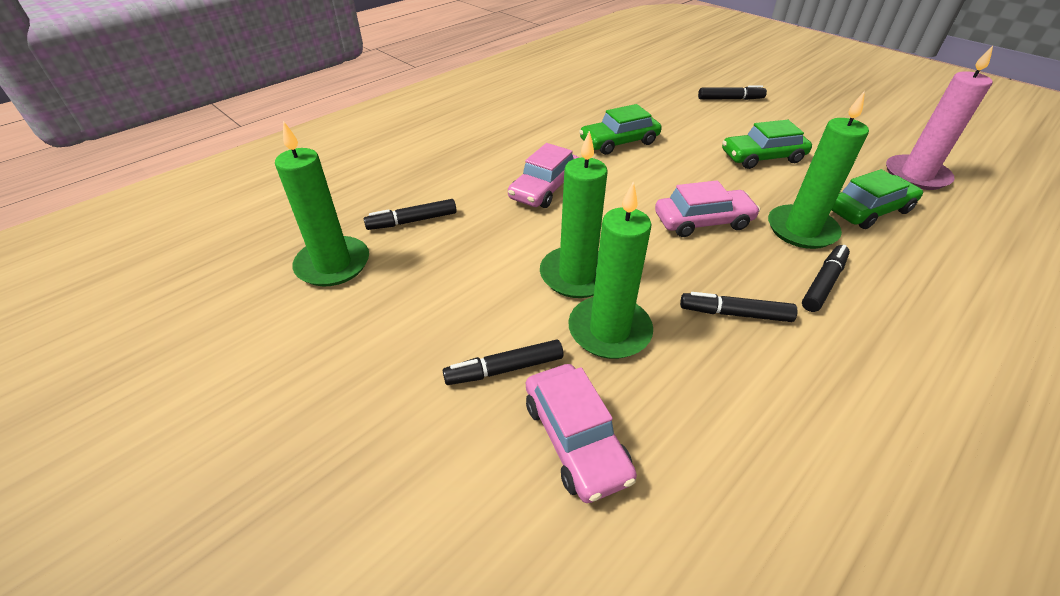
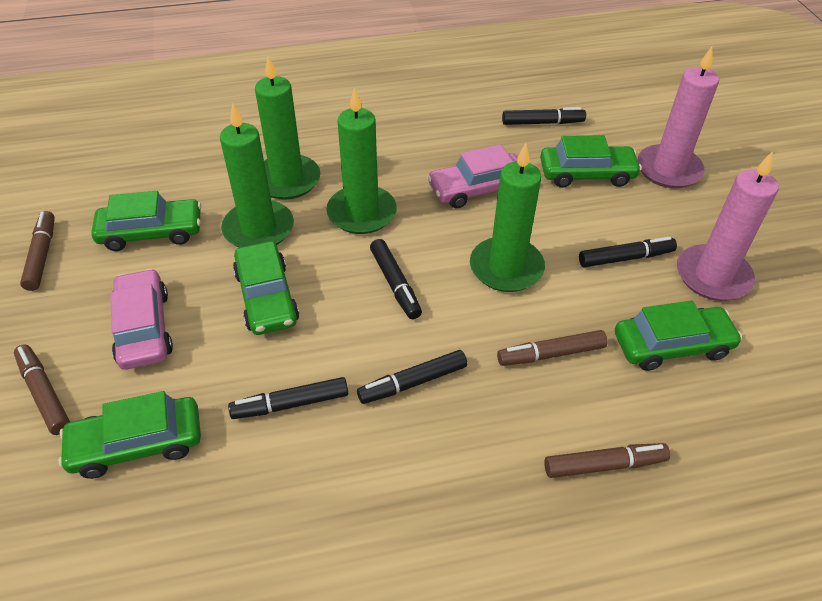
brown marker: none = 0 -> [14,345,70,435] [20,211,55,291] [497,330,608,366] [544,443,670,478] = 4
green car: [579,104,662,155] [722,120,812,169] [832,169,923,229] = 3 -> [58,391,201,479] [91,191,201,251] [233,241,299,335] [540,135,642,188] [615,300,742,371] = 5
pink candle: [886,46,993,190] = 1 -> [637,47,719,188] [677,151,779,301] = 2
pink car: [508,143,579,208] [526,364,637,503] [655,180,760,237] = 3 -> [110,269,173,370] [427,144,518,208] = 2

